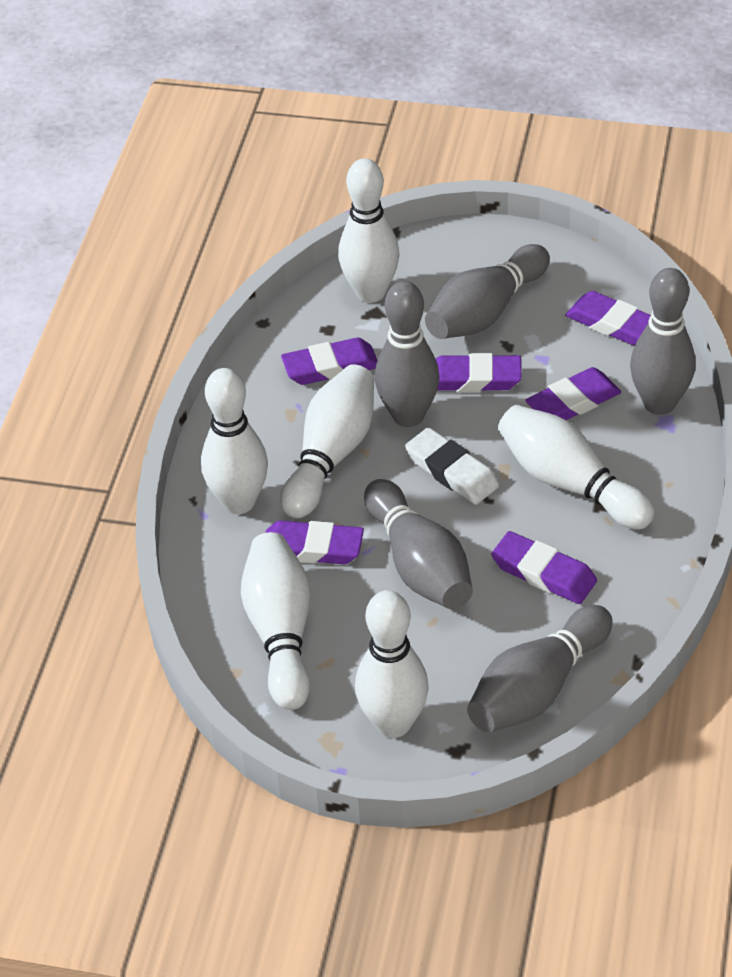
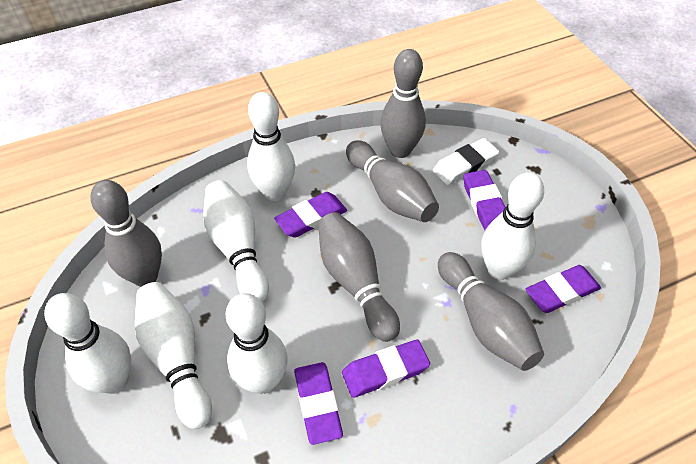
purple eraser: [265,520,364,564] [281,338,378,385] [436,353,522,392] [491,531,597,604] [525,367,621,420] [565,291,651,345] = 6 -> [274,192,347,238] [294,362,343,445] [342,339,430,398] [463,170,505,230] [526,265,601,313] = 5

